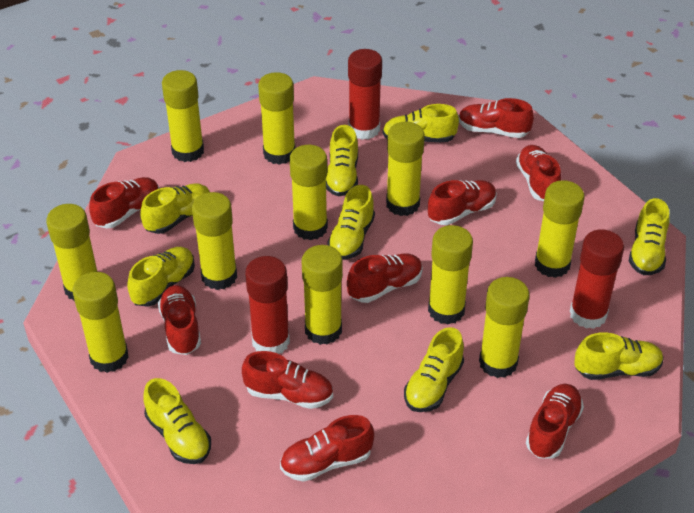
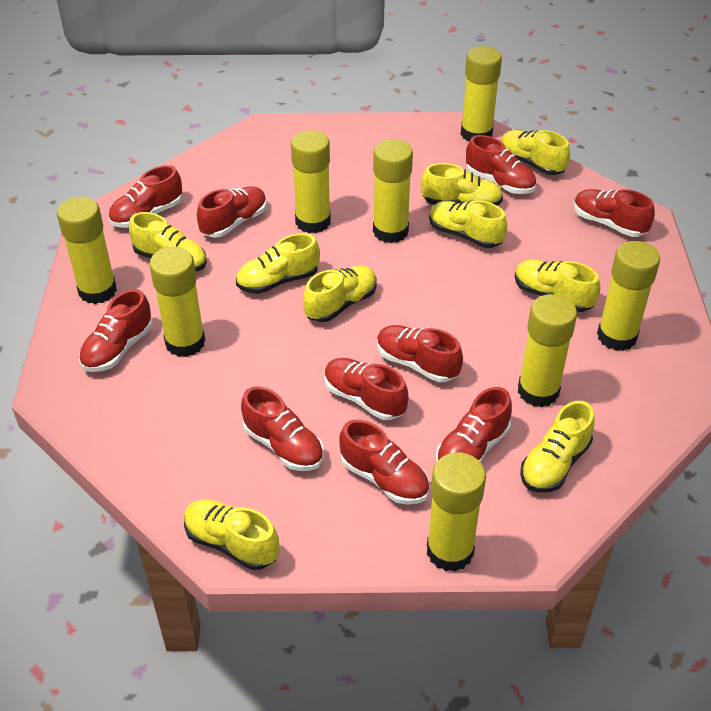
red glue stick: [245,256,290,354] [348,49,382,140] [570,229,624,329] = 3 -> none = 0
red shoe: [89,177,159,228] [158,285,201,355] [242,351,333,409] [280,415,374,482] [347,254,423,303] [428,180,497,225] [459,98,534,138] [516,145,561,201] [526,384,584,458] = 9 -> [79,289,152,372] [108,165,182,228] [197,186,267,238] [241,386,324,471] [325,358,408,420] [339,419,429,505] [377,325,463,382] [436,387,512,463] [466,135,536,194] [574,189,655,237] = 10
yellow glue stick: [46,204,97,301] [73,272,129,373] [162,70,204,162] [192,192,237,290] [258,72,296,165] [290,145,328,240] [301,245,343,345] [386,122,425,216] [428,225,473,325] [479,277,530,378] [535,180,585,278] = 11 -> [57,196,117,304] [149,247,205,357] [291,130,331,233] [373,139,413,243] [427,452,486,572] [461,46,502,141] [518,294,577,407] [597,241,660,351] = 8

